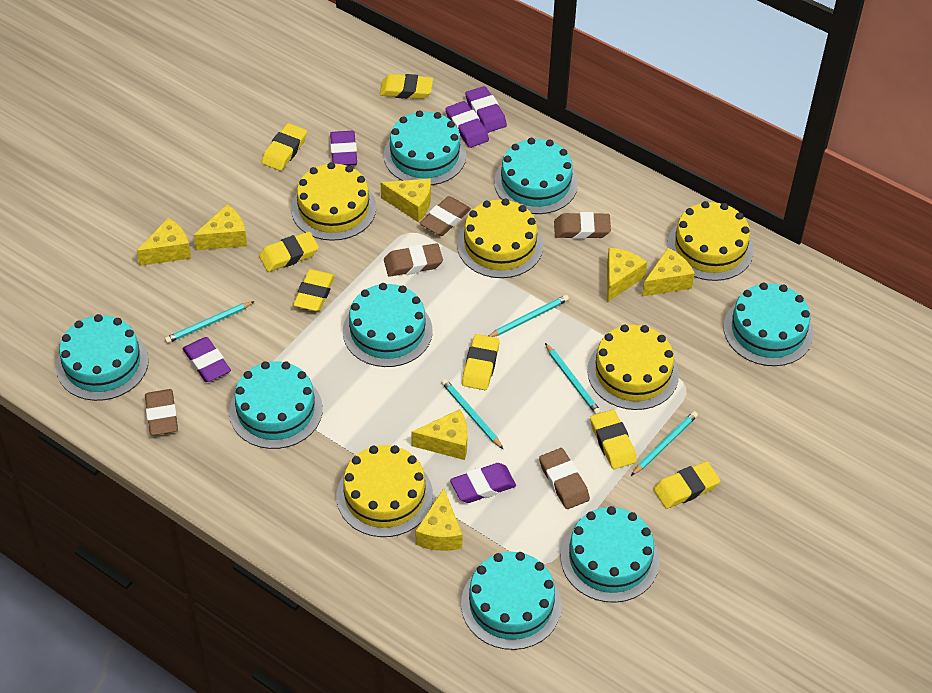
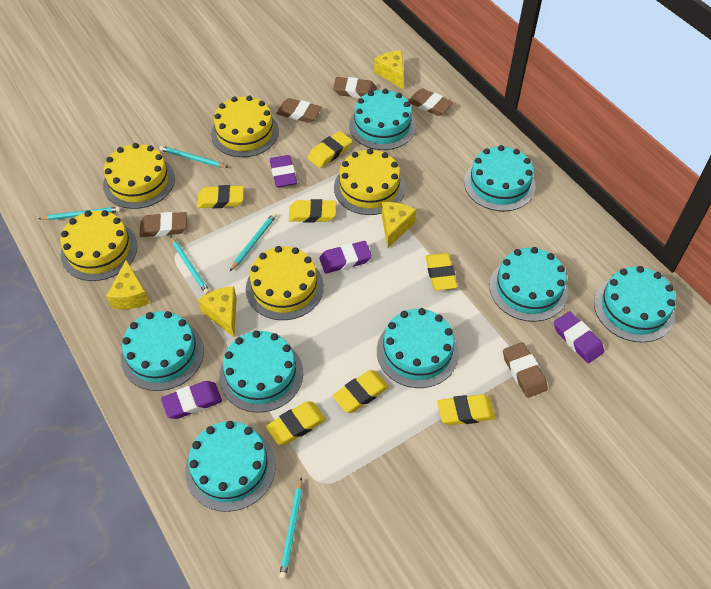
purple eraser: [182,337,231,382] [330,131,357,166] [445,101,489,148] [450,463,516,503] [465,86,507,133] = 5 -> [161,381,222,419] [270,155,297,187] [319,241,372,273] [554,311,604,363] = 4
yellow cheese: [137,218,191,266] [193,205,247,250] [381,179,431,222] [411,409,468,460] [416,488,463,551] [607,248,647,302] [642,248,695,297] = 7 -> [106,260,149,309] [198,286,237,337] [374,50,404,89] [382,202,416,248] = 4

